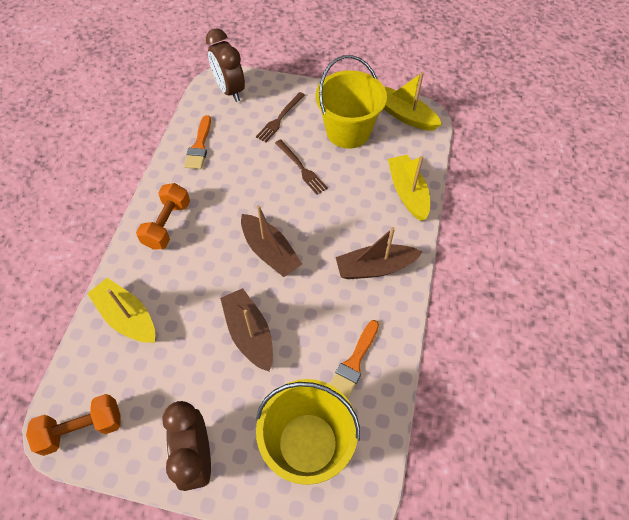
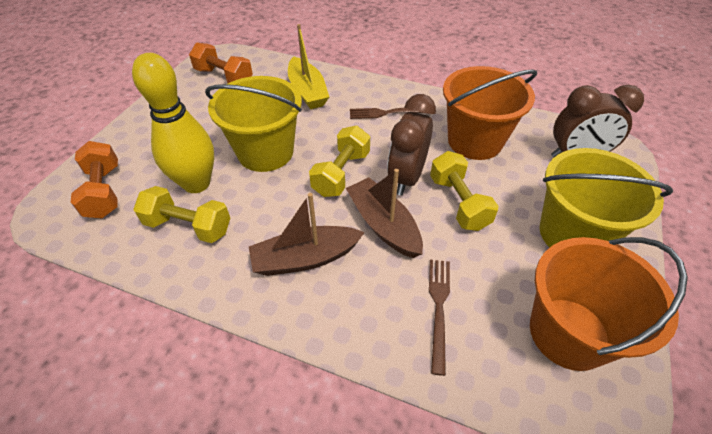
brown boat: [220,288,273,372] [241,205,302,277] [336,227,422,279] = 3 -> [249,193,365,276] [346,169,423,258] = 2
orange brush: [184,115,211,169] [330,320,379,399] = 2 -> none = 0
orange bucket: none = 0 -> [443,66,537,160] [530,237,688,371] = 2
yellow boat: [87,278,155,343] [384,72,442,131] [388,155,430,221] = 3 -> [288,24,329,109] = 1
yellow bowling pin: none = 0 -> [132,53,214,193] = 1
yellow dumbbell: none = 0 -> [133,186,230,243] [309,126,370,197] [430,151,499,231] = 3

